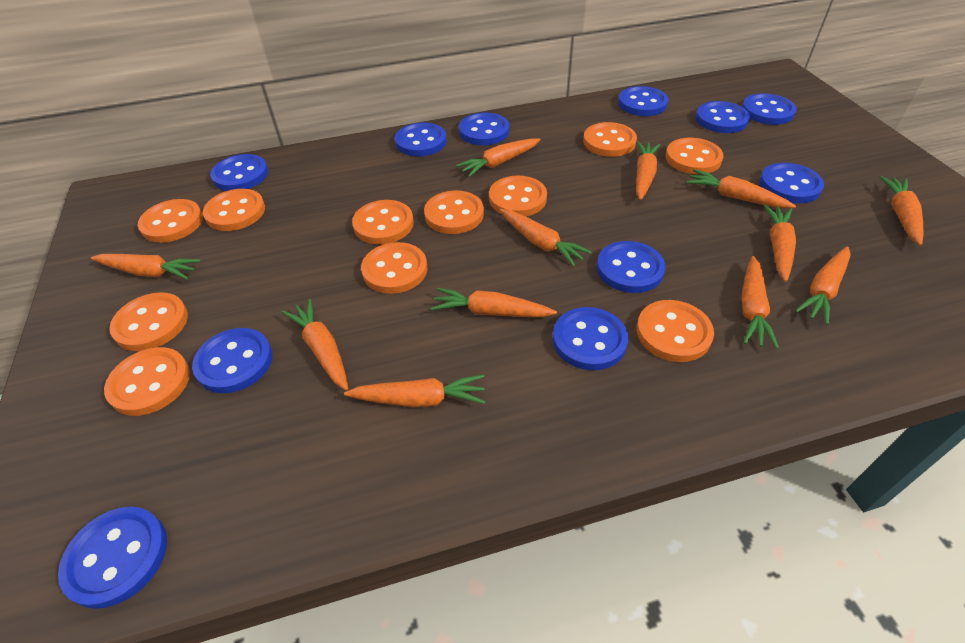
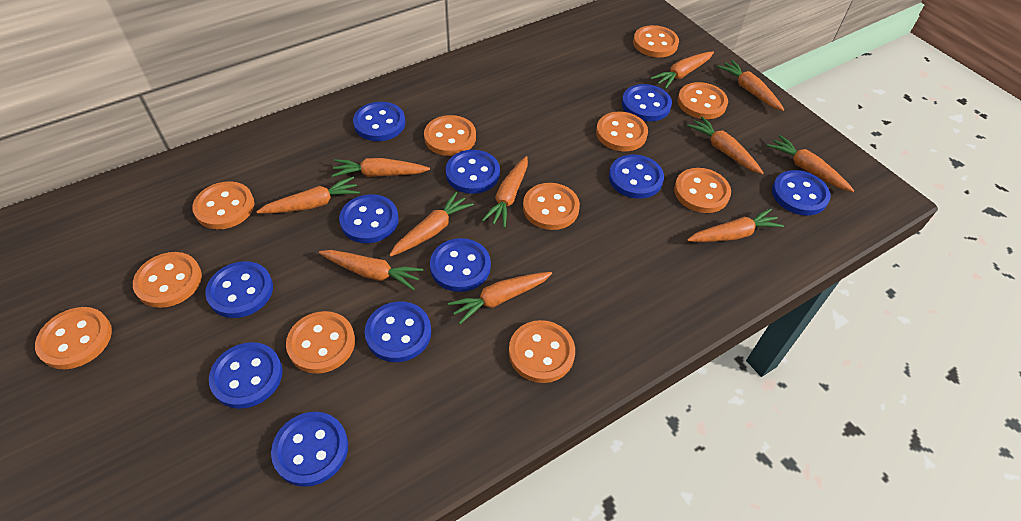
orange carrot: [91,254,201,280] [282,299,348,391] [344,374,486,407] [431,288,557,317] [456,138,541,177] [500,209,592,267] [636,141,660,200] [686,169,796,208] [742,256,779,349] [764,205,796,282] [795,246,851,325] [879,176,924,246] = 12 -> [256,177,360,214] [319,250,423,290] [332,158,430,177] [389,192,473,257] [448,272,552,324] [482,156,528,228] [651,52,714,89] [687,117,764,174] [687,208,784,242] [717,60,784,111] [767,135,854,192] = 11

